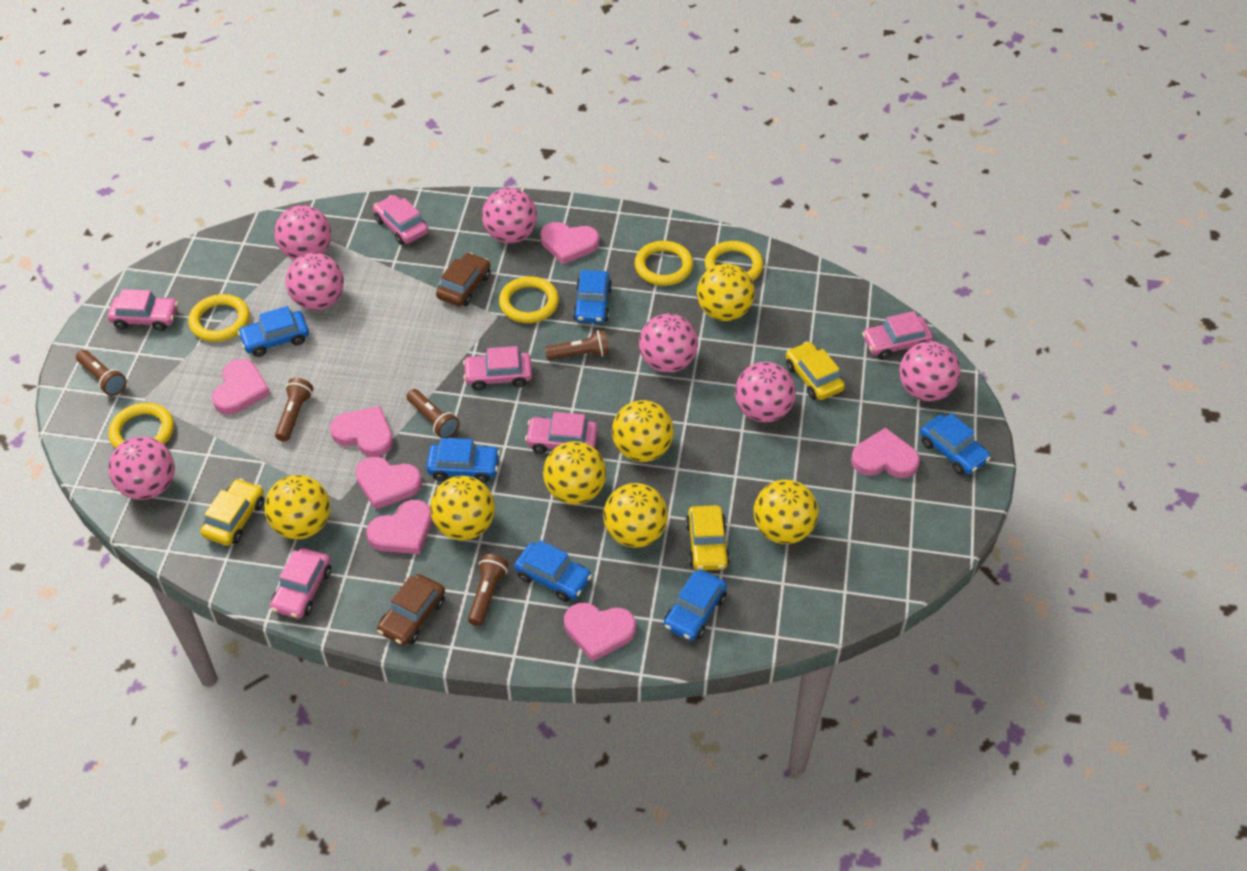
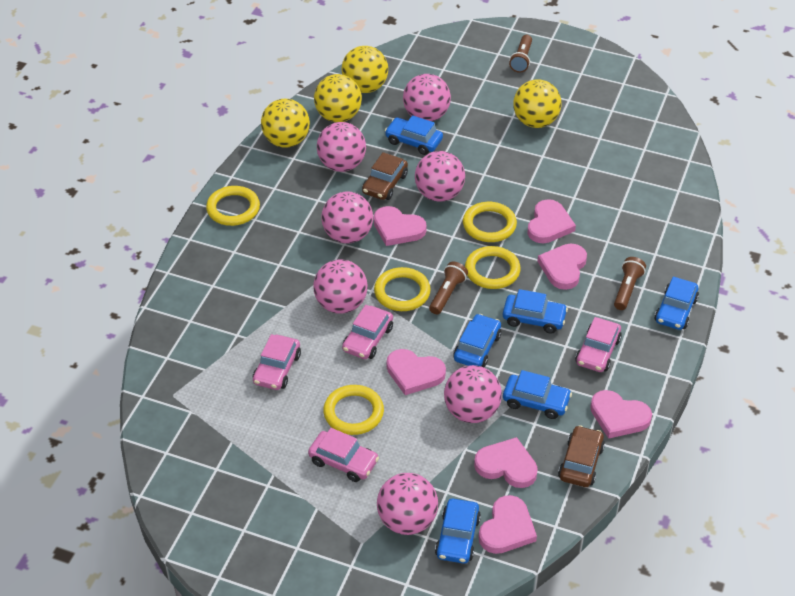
brown flashlight: [76,350,126,396] [275,378,313,442] [406,389,459,438] [468,554,508,626] [545,330,609,360] = 5 -> [429,261,468,314] [509,35,532,73] [614,257,646,310] = 3
pink car: [108,289,178,331] [270,548,332,619] [373,195,428,245] [463,346,532,390] [525,412,598,454] [862,311,933,360] = 6 -> [253,334,301,390] [308,428,379,482] [342,305,393,359] [575,317,622,372] = 4
yellow ball: [264,475,330,539] [430,476,495,540] [543,441,606,505] [603,483,668,548] [612,400,674,462] [697,263,754,321] [754,480,818,544] = 7 -> [261,99,310,148] [314,74,362,122] [341,46,388,93] [513,79,561,128] = 4
yellow car: [200,479,264,546] [685,505,730,571] [786,342,845,400] = 3 -> none = 0

